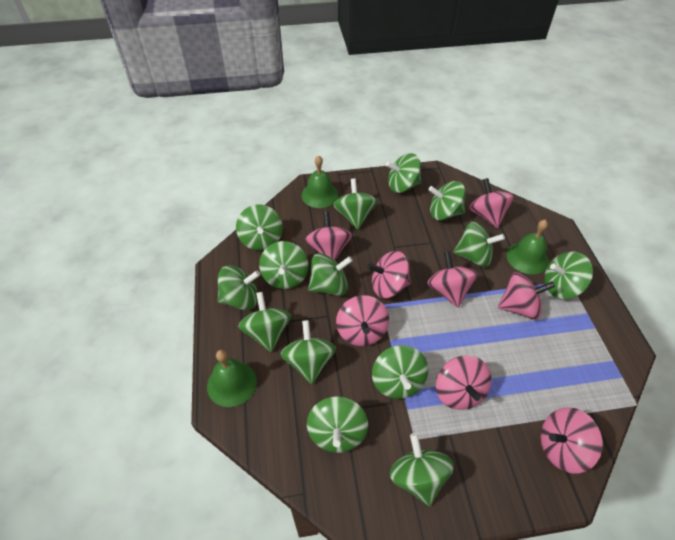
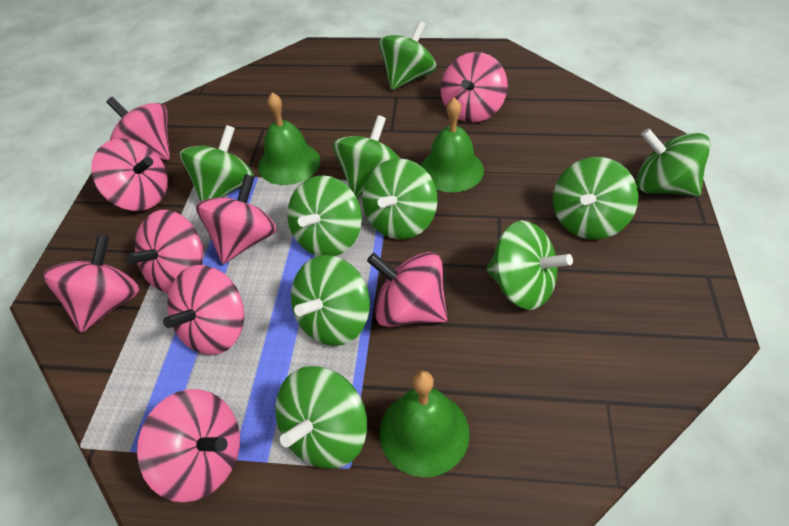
green spinning top: [218,265,260,310] [236,204,283,251] [238,292,291,352] [259,241,309,289] [281,320,336,384] [307,396,368,453] [308,253,353,296] [333,178,377,229] [372,345,428,399] [386,153,421,193] [389,433,454,506] [428,181,465,220] [453,222,505,267] [544,251,593,299] = 14 -> [180,125,254,201] [275,366,367,468] [287,175,362,256] [291,255,370,346] [333,115,400,198] [362,158,438,239] [379,21,436,90] [487,220,573,310] [553,157,639,240] [637,128,711,196] = 10
pink spinning top: [305,211,352,260] [336,295,389,346] [368,251,411,298] [427,251,478,308] [436,355,491,410] [469,178,514,228] [498,272,555,320] [541,407,603,473] = 8 -> [43,234,139,333] [91,138,168,211] [106,97,170,160] [126,210,204,293] [137,389,240,502] [163,265,244,355] [196,174,277,264] [367,252,447,327] [441,52,508,123] = 9

